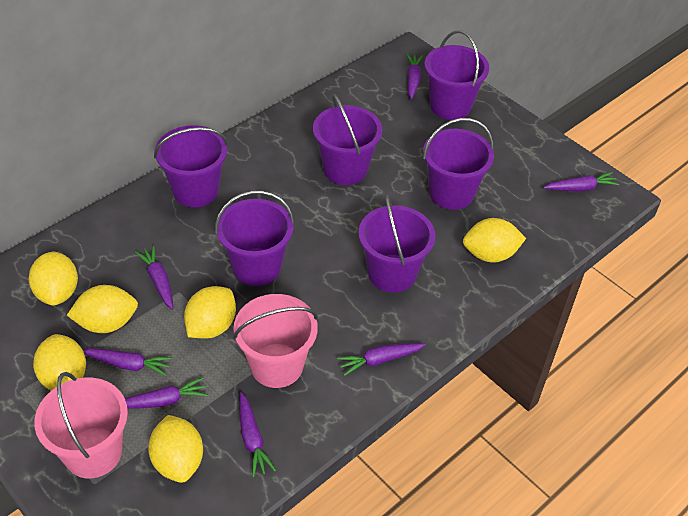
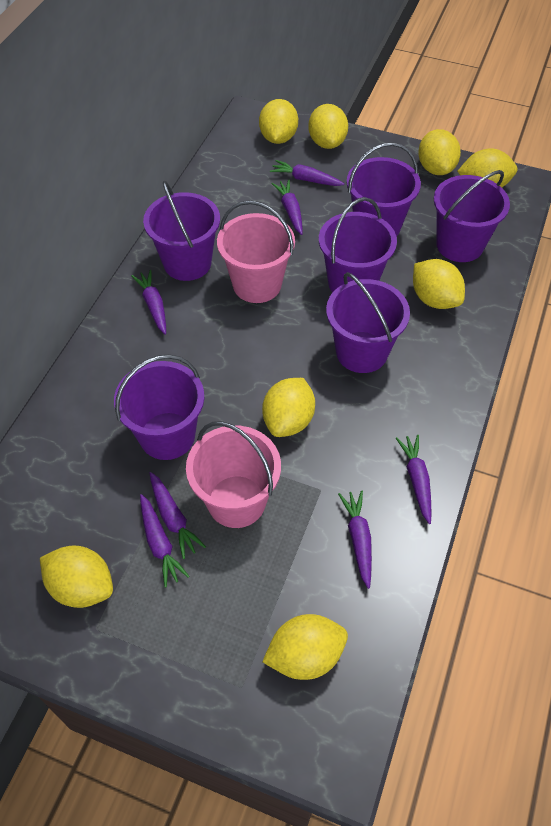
yellow lemon: [29,252,78,305] [33,334,86,390] [67,285,138,333] [148,415,203,483] [184,286,236,339] [463,218,526,263] = 6 -> [40,546,113,608] [259,99,298,144] [262,378,315,437] [262,614,348,680] [308,104,348,149] [413,259,465,309] [418,129,461,175] [457,148,518,187] = 8

